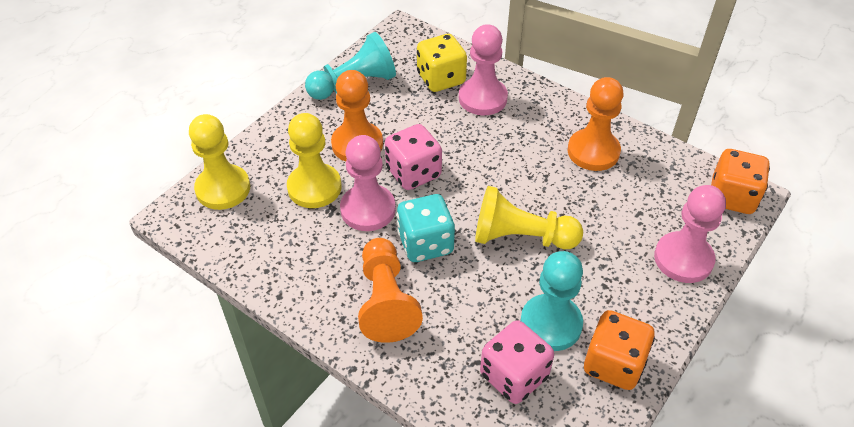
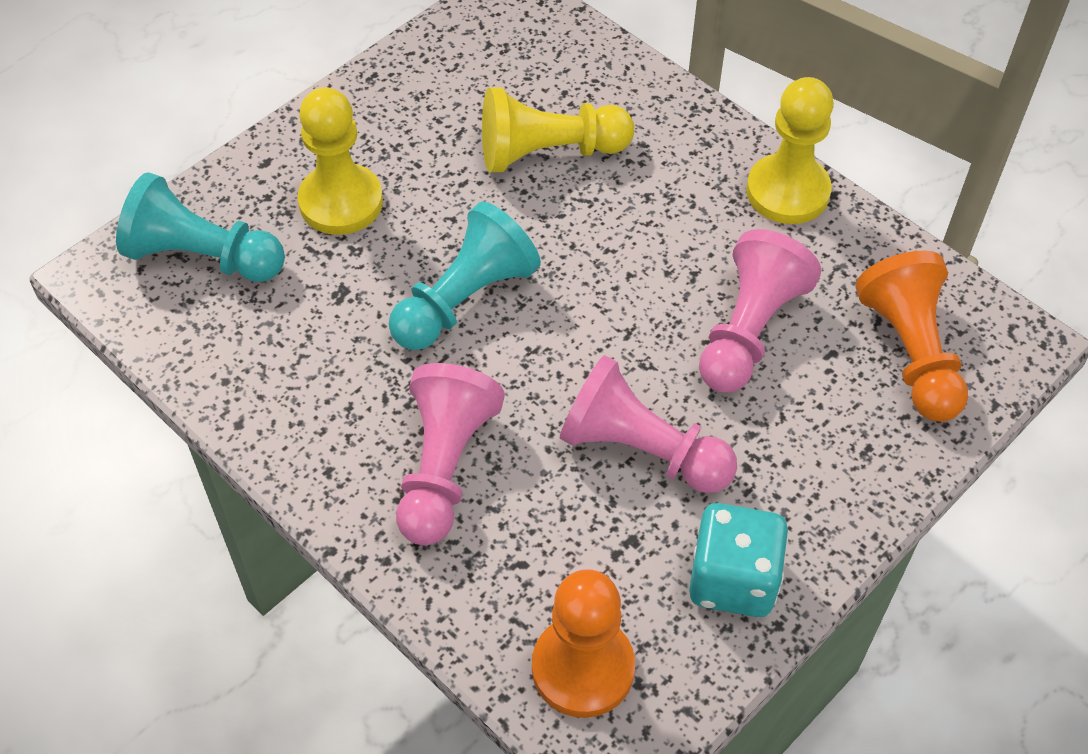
orange dice: [584,310,655,390] [711,149,770,214] = 2 -> none = 0
orange pawn: [331,70,383,162] [358,238,423,343] [568,77,624,171] = 3 -> [532,569,635,718] [856,251,968,422] = 2
pink dice: [385,124,442,190] [480,320,554,404] = 2 -> none = 0
yellow dice: [417,34,467,92] = 1 -> none = 0

